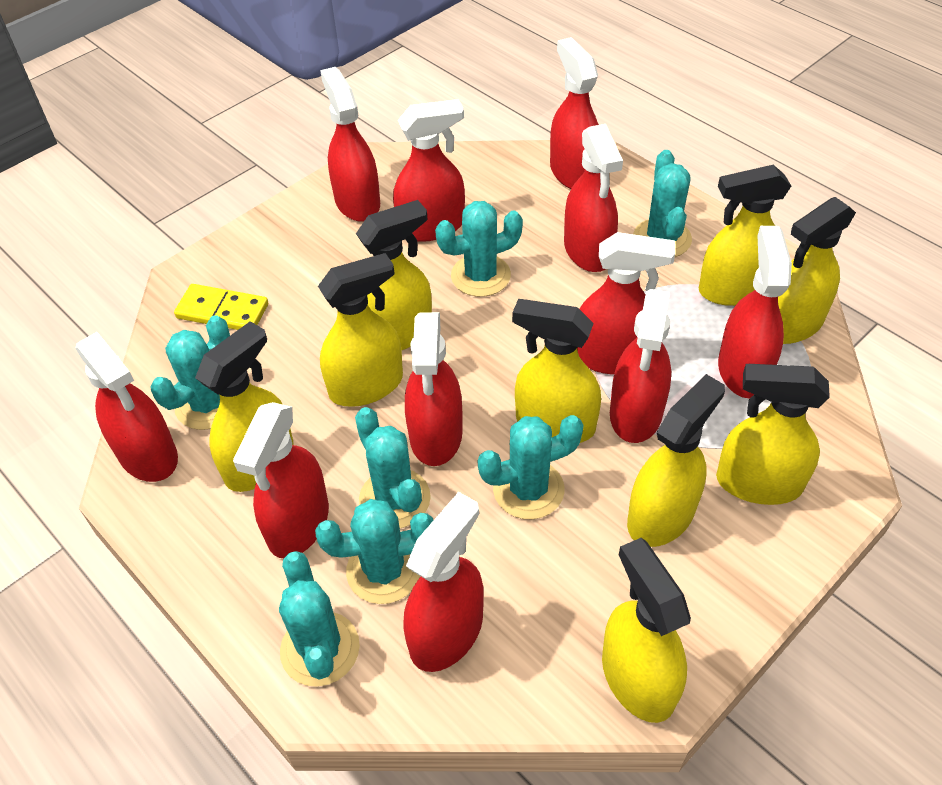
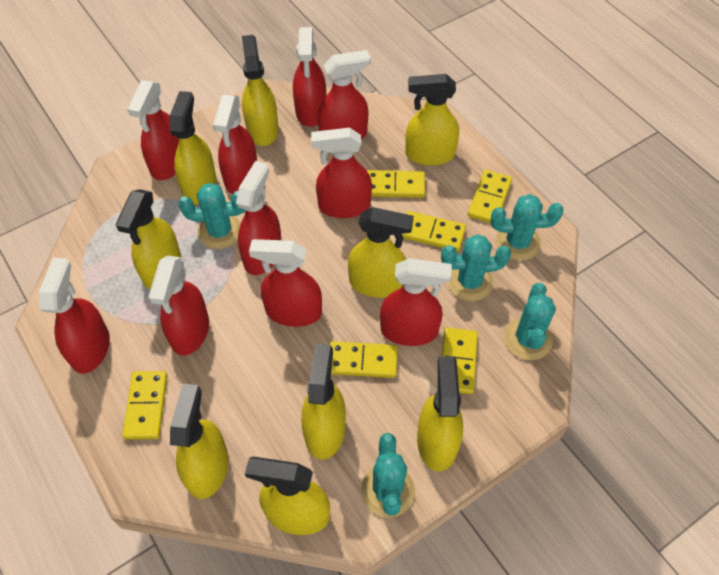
red spray bottle: [75,332,178,482] [233,402,329,558] [320,67,380,222] [393,99,465,242] [403,492,484,672] [405,312,463,466] [550,37,599,189] [564,124,623,272] [577,232,675,375] [610,289,671,443] [718,226,792,398] = 11 -> [39,258,110,374] [127,80,179,180] [148,256,209,356] [213,95,257,194] [236,161,281,275] [249,239,322,327] [293,27,327,127] [311,128,372,218] [317,50,371,140] [380,258,452,346] = 10
turquoise cactus: [150,315,230,430] [279,551,360,687] [315,499,433,604] [355,407,431,528] [435,201,523,297] [478,415,584,519] [633,150,692,257] = 7 -> [178,183,245,249] [361,433,415,518] [441,234,511,301] [491,194,563,261] [504,283,556,360] = 5
yellow domino: [174,284,268,330] = 1 -> [122,371,168,439] [330,341,398,378] [367,170,425,198] [402,211,466,251] [442,327,478,394] [468,170,512,223] = 6

